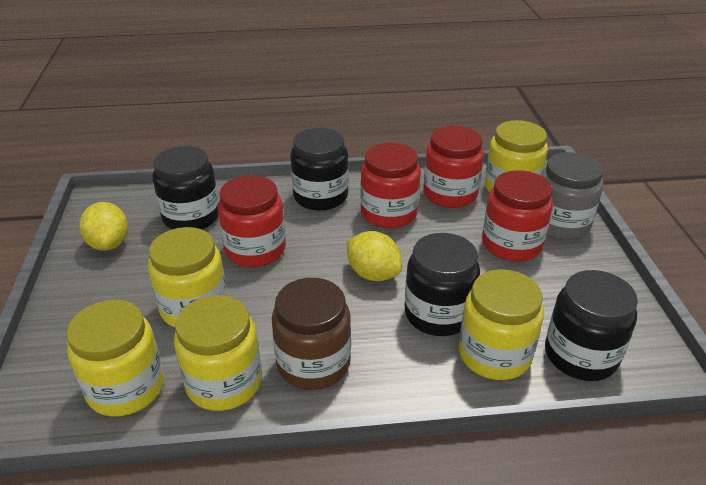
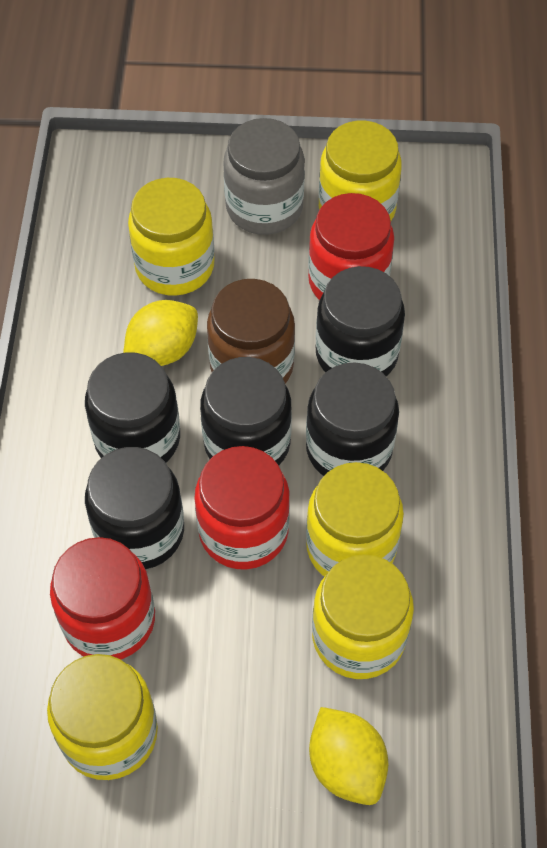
black jar: [152,146,219,229] [290,128,349,211] [405,233,480,336] [545,270,638,381] = 4 -> [85,352,180,463] [85,447,184,569] [200,357,292,465] [306,362,399,476] [316,266,405,376] = 5
red jar: [218,175,286,267] [360,143,421,229] [423,126,484,208] [482,170,553,262] = 4 -> [50,537,155,659] [195,446,290,569] [308,193,394,300] = 3

